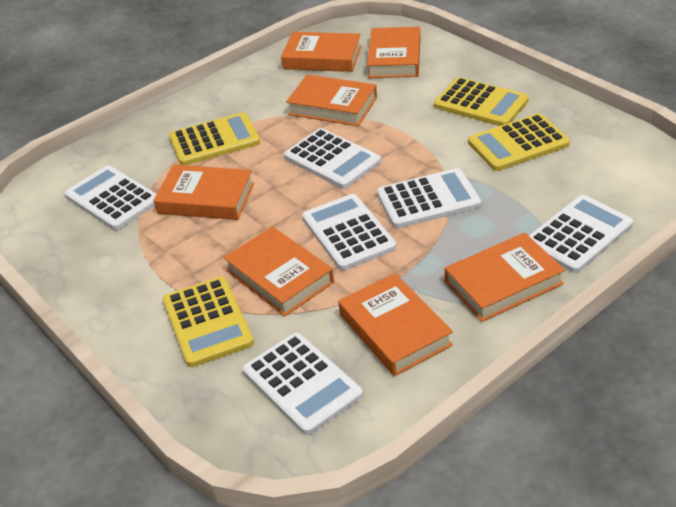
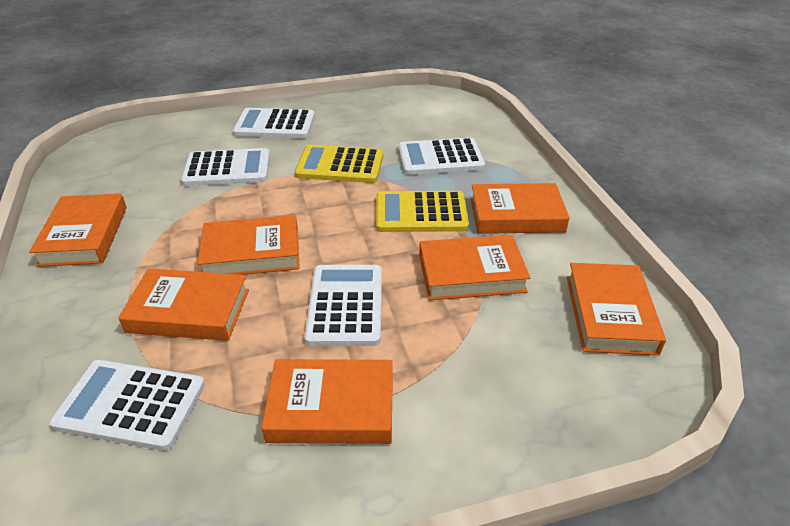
white calculator: [65,166,156,230] [243,333,363,435] [284,128,381,189] [302,194,396,270] [377,168,481,228] [529,195,633,273] = 6 -> [50,360,205,451] [181,148,270,186] [233,108,315,138] [305,265,382,346] [398,138,485,175] = 5
yellow calculator: [163,277,254,367] [169,112,260,165] [434,77,529,126] [468,113,570,171] = 4 -> [295,145,383,183] [376,191,469,232] = 2

